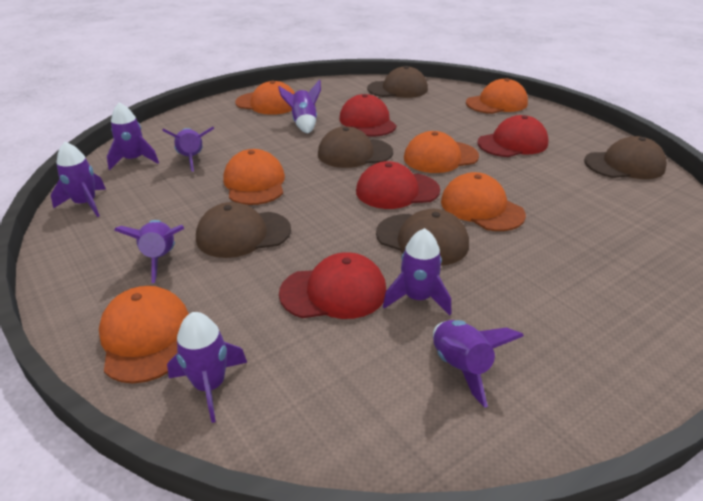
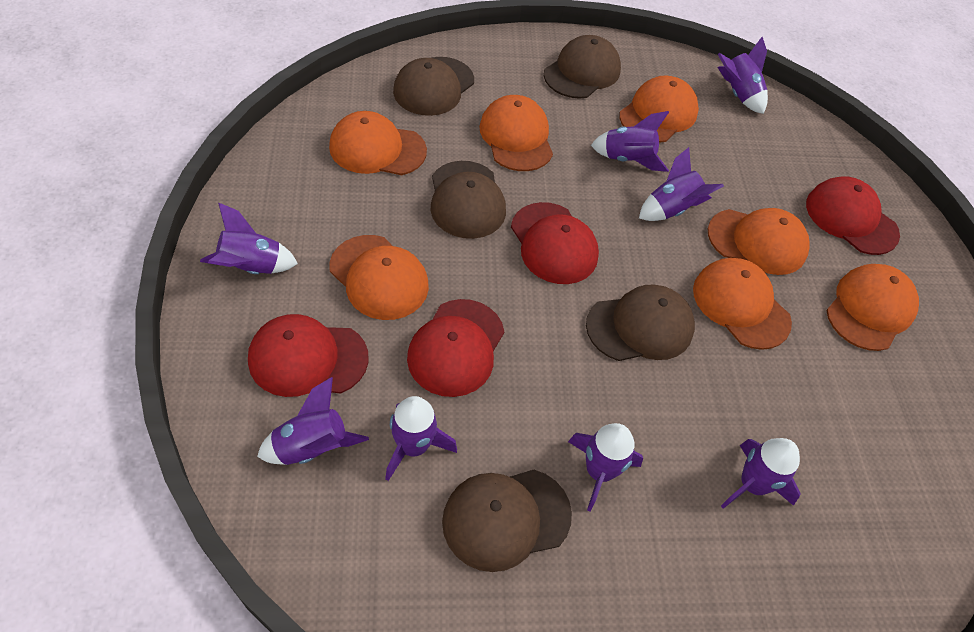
orange cap: [99,286,189,384] [223,149,285,205] [235,81,295,115] [404,131,479,173] [441,172,526,231] [466,78,528,114] = 6 -> [329,111,427,175] [330,235,429,320] [479,95,553,171] [620,76,699,143] [693,258,792,350] [708,208,810,275] [826,264,919,351] = 7

